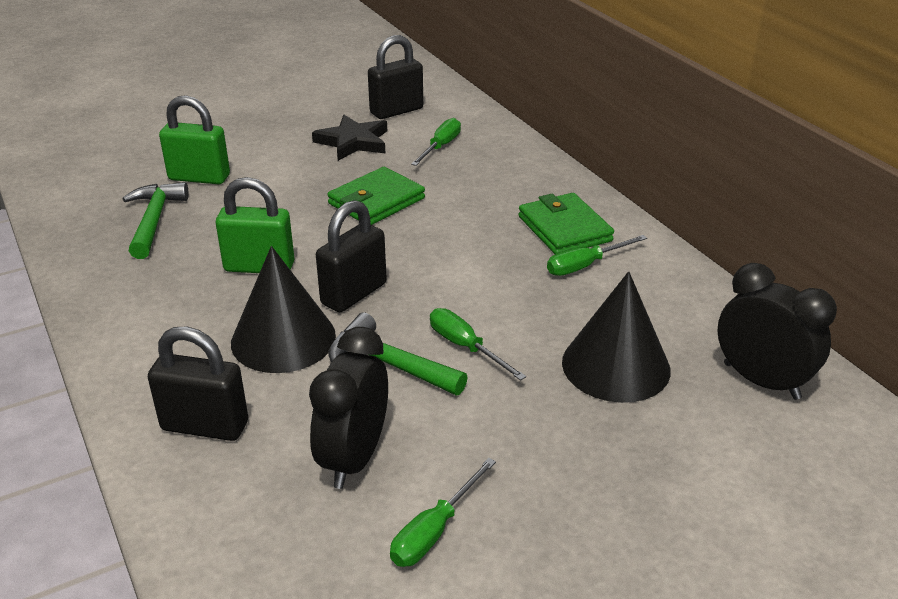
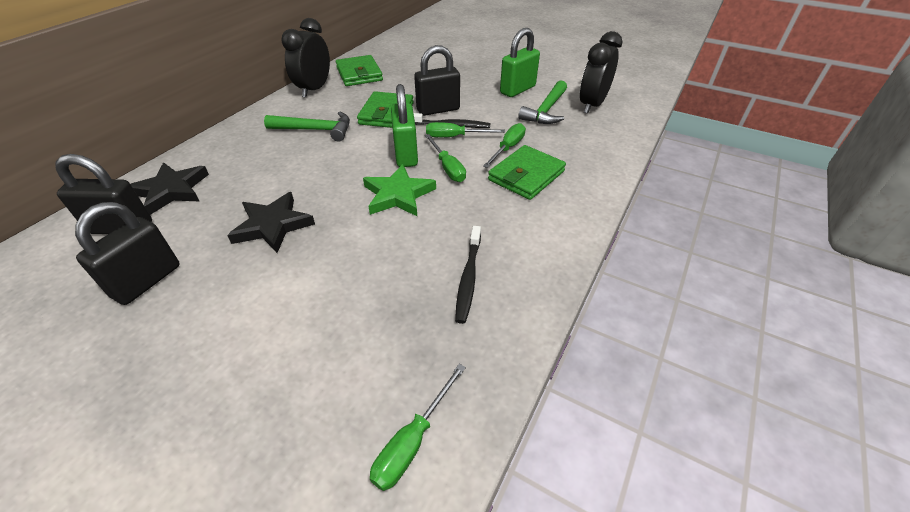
black cone: [231,246,336,373] [562,271,671,403] = 2 -> none = 0
black star: [312,115,387,161] = 1 -> [131,163,209,215] [227,192,315,253] = 2
black toothbrush: none = 0 -> [414,113,491,128] [455,226,481,324] = 2
green star: none = 0 -> [363,164,436,216] = 1
green wallet: [327,167,425,225] [518,193,614,255] = 2 -> [336,55,383,86] [357,91,414,128] [488,145,566,200] = 3

